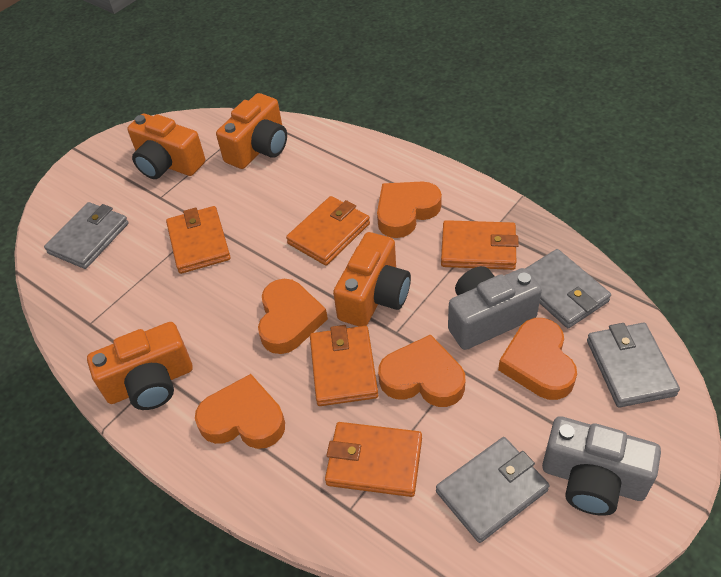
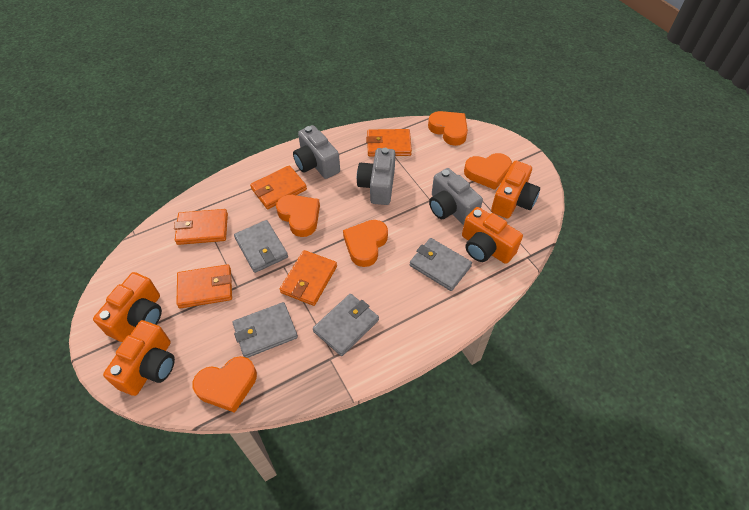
grey camera: [448,266,542,350] [542,416,661,516] = 2 -> [293,125,340,179] [357,148,395,205] [429,168,483,225] = 3

